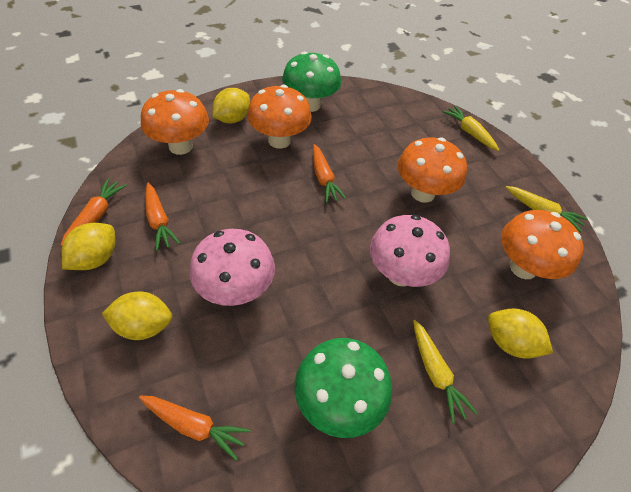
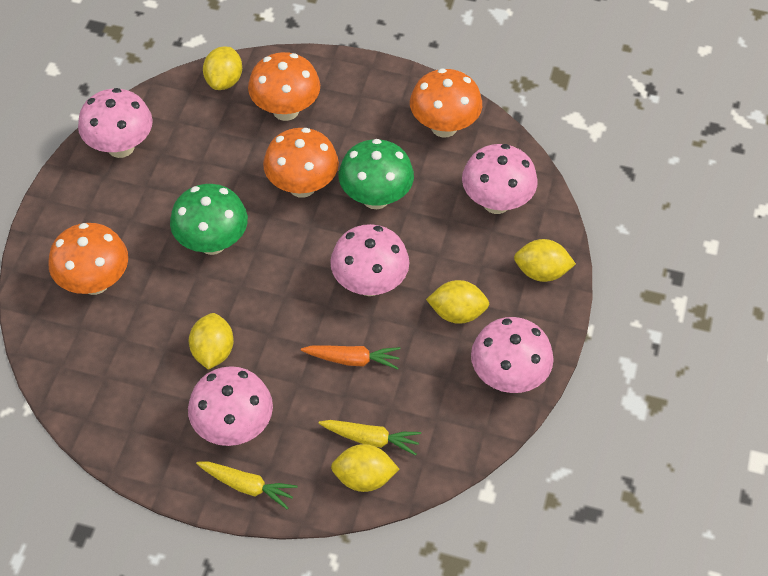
orange carrot: [61,179,127,246] [139,396,250,460] [145,183,180,251] [313,144,347,203] = 4 -> [301,345,400,370] = 1
pink mushroom: [189,229,275,306] [370,215,450,287] = 2 -> [78,88,153,158] [188,366,273,446] [330,224,409,296] [462,144,538,214] [471,317,554,393] = 5
yellow carrot: [413,320,478,424] [442,106,499,151] [505,186,588,232] = 3 -> [196,461,298,509] [319,420,421,456] = 2
yellow lemon: [62,223,115,270] [102,291,172,340] [212,88,250,124] [488,309,553,359] = 4 -> [189,313,234,370] [203,46,242,90] [331,444,399,492] [426,280,489,324] [514,239,576,282] = 5

